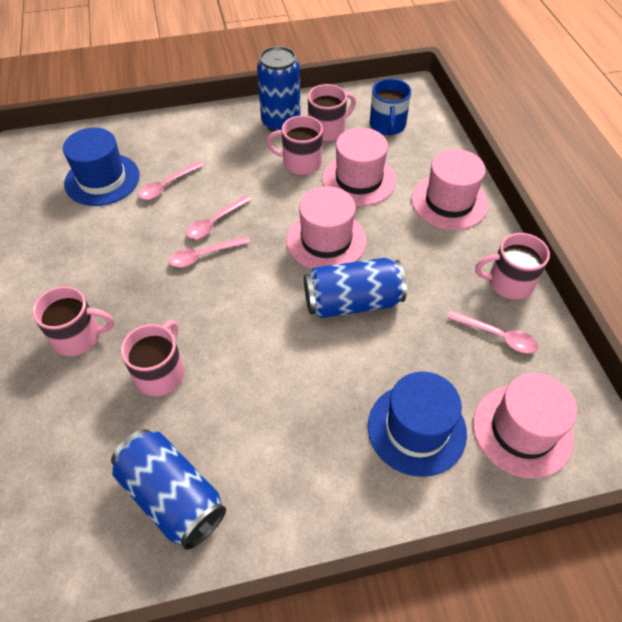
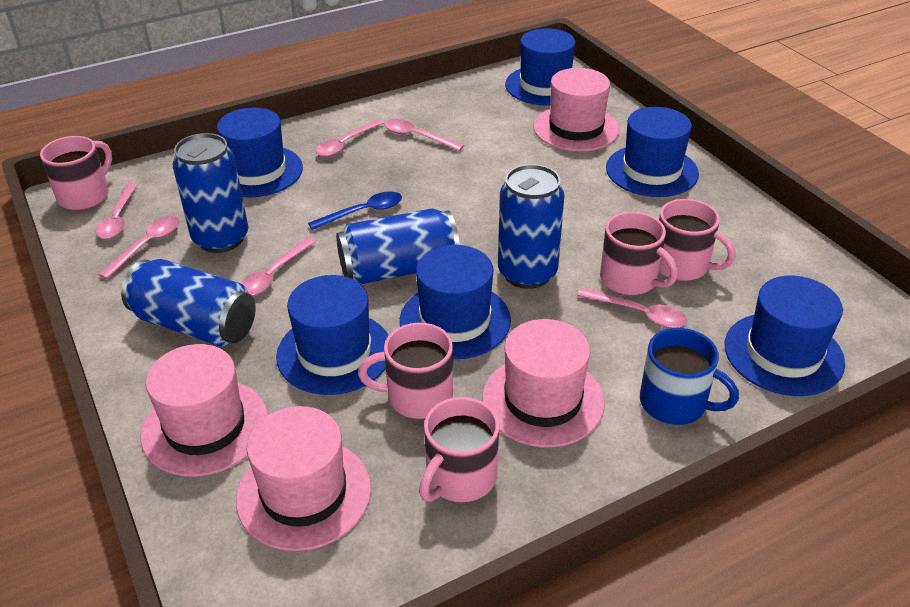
blue can: [111,429,226,550] [257,46,300,132] [304,258,407,318] = 3 -> [121,259,256,347] [173,133,248,253] [336,208,460,284] [498,164,564,289] = 4
blue hat: [63,128,140,206] [368,372,467,477] = 2 -> [217,108,303,198] [276,275,389,395] [400,245,511,359] [505,28,576,106] [606,107,699,197] [725,276,845,396] = 6
blue spoon: none = 0 -> [308,191,402,230] = 1
pink spoon: [138,161,204,200] [169,236,250,267] [186,195,251,239] [447,311,538,353] = 4 -> [95,183,138,239] [98,216,179,279] [241,238,316,296] [316,119,384,157] [384,119,464,151] [577,288,687,328] = 6

